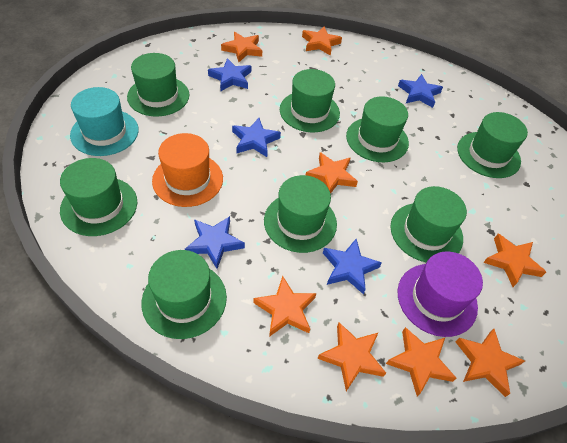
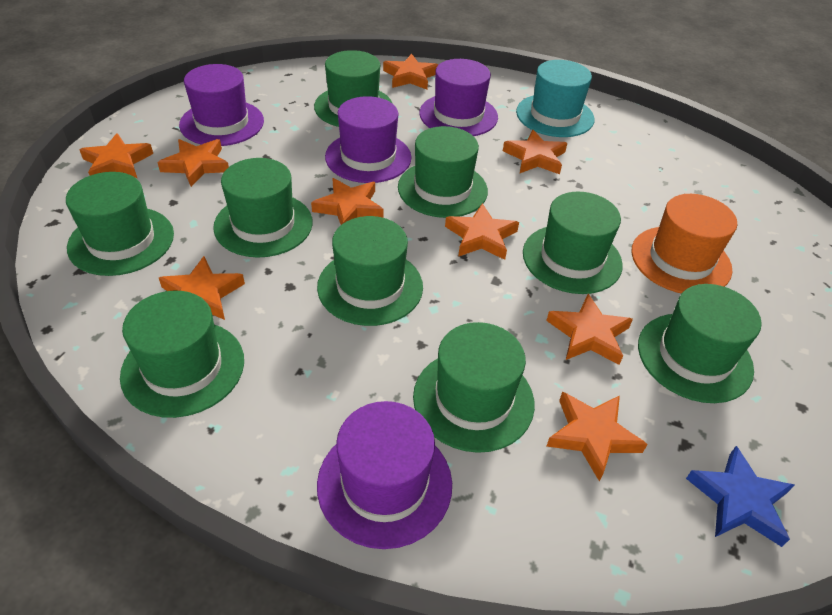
blue star: [185,216,245,269] [208,58,251,91] [232,118,281,157] [323,239,382,294] [398,74,443,108] = 5 -> [686,446,795,547] = 1
green hat: [60,158,137,236] [127,53,189,117] [141,250,227,339] [264,175,337,253] [280,69,340,132] [346,96,409,162] [390,186,467,263] [457,112,528,178] = 8 -> [66,172,174,276] [120,291,244,418] [213,158,313,258] [314,50,393,127] [317,216,423,326] [398,126,488,218] [413,322,535,453] [523,192,623,294] [638,284,762,403] = 9
orange star: [221,32,262,62] [253,276,316,337] [302,26,342,56] [306,152,358,194] [317,322,386,391] [386,327,456,397] [456,329,525,397] [483,234,546,287] = 8 -> [79,133,153,178] [157,139,229,187] [159,256,245,320] [311,178,384,225] [383,54,438,90] [445,203,519,260] [503,130,567,174] [546,294,633,365] [547,392,648,481] = 9
purple hat: [398,251,483,337] = 1 -> [179,64,264,146] [317,401,452,549] [325,96,411,183] [419,59,498,136] = 4

